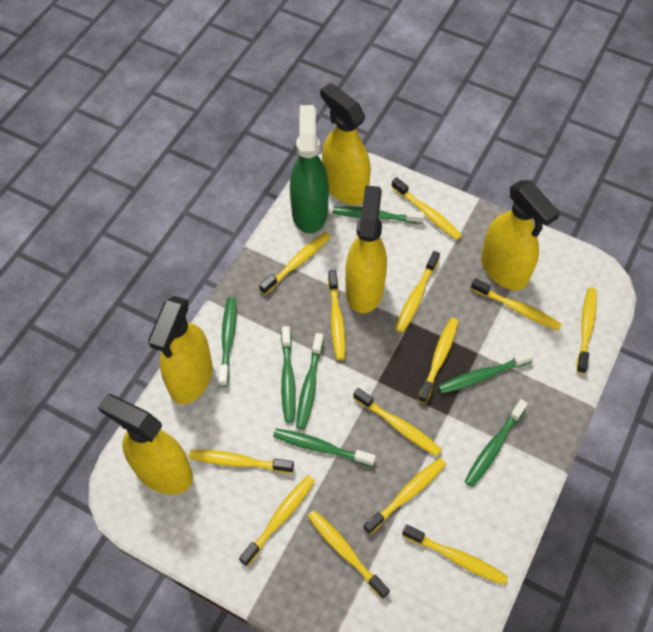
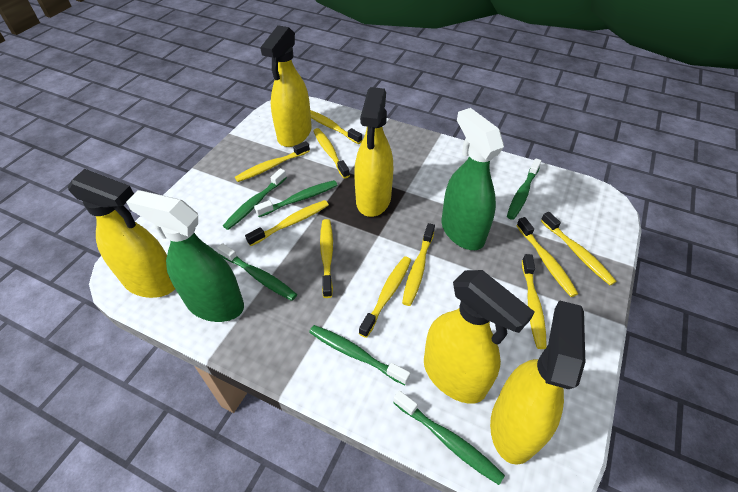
green spray bottle: [290,105,329,234] = 1 -> [126,190,244,322] [441,108,504,250] = 2
green toothbrush: [218,297,237,387] [273,428,376,467] [281,326,296,423] [296,333,324,429] [333,206,424,224] [438,351,534,394] [465,399,528,487] = 7 -> [217,243,297,301] [223,168,287,230] [254,180,337,217] [309,325,410,385] [393,391,505,485] [507,158,542,220] = 6
yellow toothbrush: [189,450,294,473] [239,475,315,566] [259,232,331,294] [307,510,390,599] [328,270,346,360] [353,388,442,456] [363,458,446,534] [391,177,462,240] [395,251,440,333] [402,525,508,585] [418,318,459,404] [471,278,561,330] [576,287,597,374] = 13 -> [235,141,310,182] [245,200,329,246] [310,110,362,144] [313,128,350,179] [320,219,333,298] [359,256,411,338] [402,223,435,306] [516,217,578,297] [522,254,547,349] [541,212,616,285] = 10

